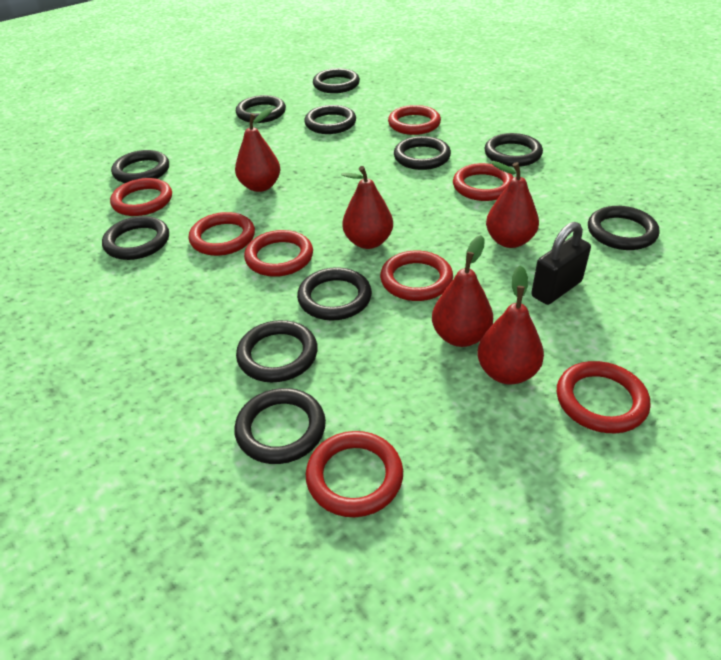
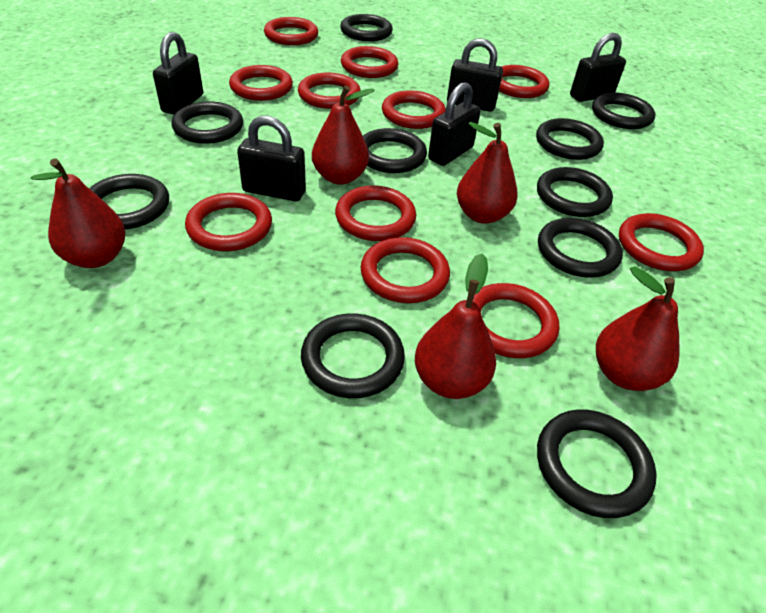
black padlock: [531,222,591,305] = 1 -> [153,32,203,115] [237,116,306,202] [428,82,481,166] [447,38,503,112] [570,33,626,102] = 5
black ring: [102,216,169,260] [111,150,169,183] [234,388,326,464] [236,95,286,123] [236,320,318,382] [297,267,372,320] [304,105,356,134] [313,68,360,93] [394,136,451,170] [484,133,543,167] [588,206,660,250] = 11 -> [89,174,169,229] [171,101,243,144] [301,313,405,398] [340,14,393,41] [363,128,427,173] [536,118,604,160] [537,167,613,217] [537,409,657,518] [538,218,623,278] [592,93,655,129] = 10
red ring: [110,178,172,216] [189,212,255,256] [244,230,313,277] [306,431,403,517] [380,251,453,301] [388,105,441,135] [453,163,514,201] [557,361,651,433] = 8 -> [185,193,272,251] [229,65,293,101] [264,17,318,45] [298,72,361,109] [335,186,416,241] [341,46,398,78] [360,237,450,303] [382,90,446,129] [473,283,559,358] [499,65,549,98] [619,213,704,271] = 11

